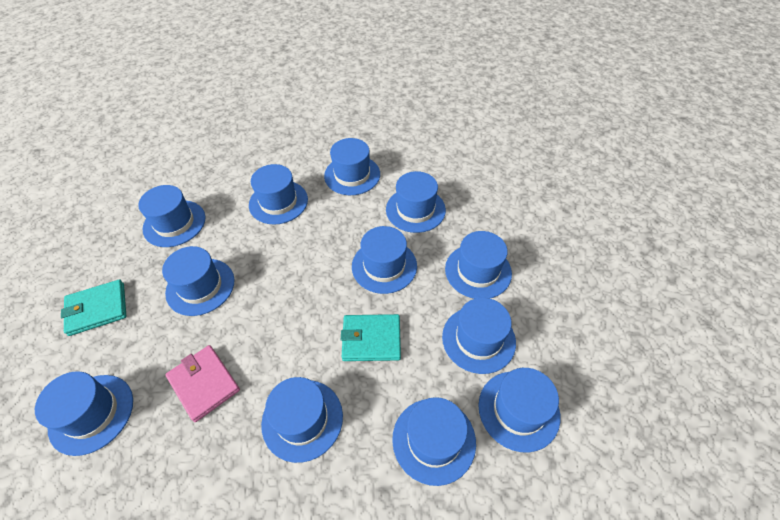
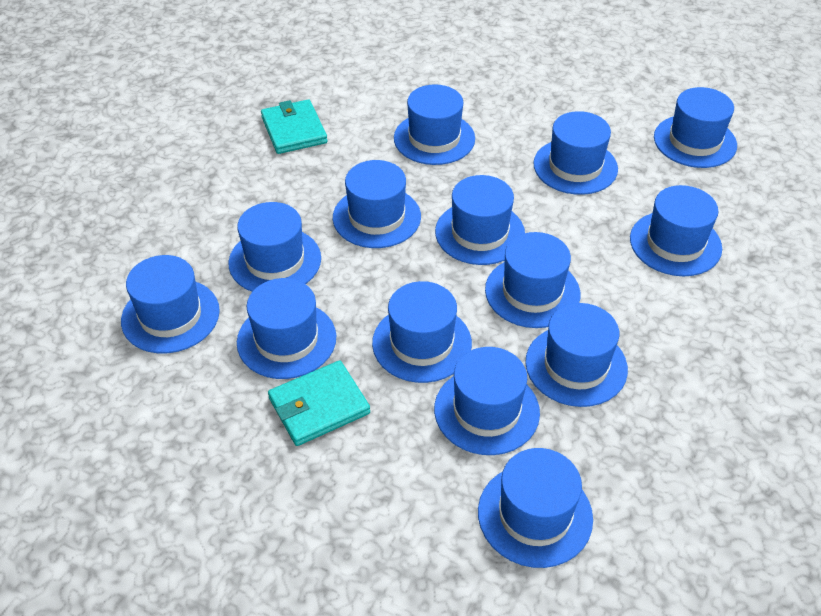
blue hat: [35,371,133,456] [138,185,205,247] [162,246,235,316] [249,164,308,225] [261,377,343,463] [324,138,380,195] [352,226,417,294] [386,171,446,233] [392,397,476,486] [442,298,516,374] [445,231,512,299] [478,368,560,452] = 12 -> [121,255,220,353] [229,202,321,292] [237,278,336,379] [333,160,421,248] [372,281,472,383] [394,84,475,165] [434,347,540,455] [435,175,525,265] [478,448,593,568] [485,232,580,328] [525,303,628,407] [533,111,618,195] [630,185,722,276] [654,87,737,168] = 14
pink wallet: [165,345,240,422] = 1 -> none = 0

